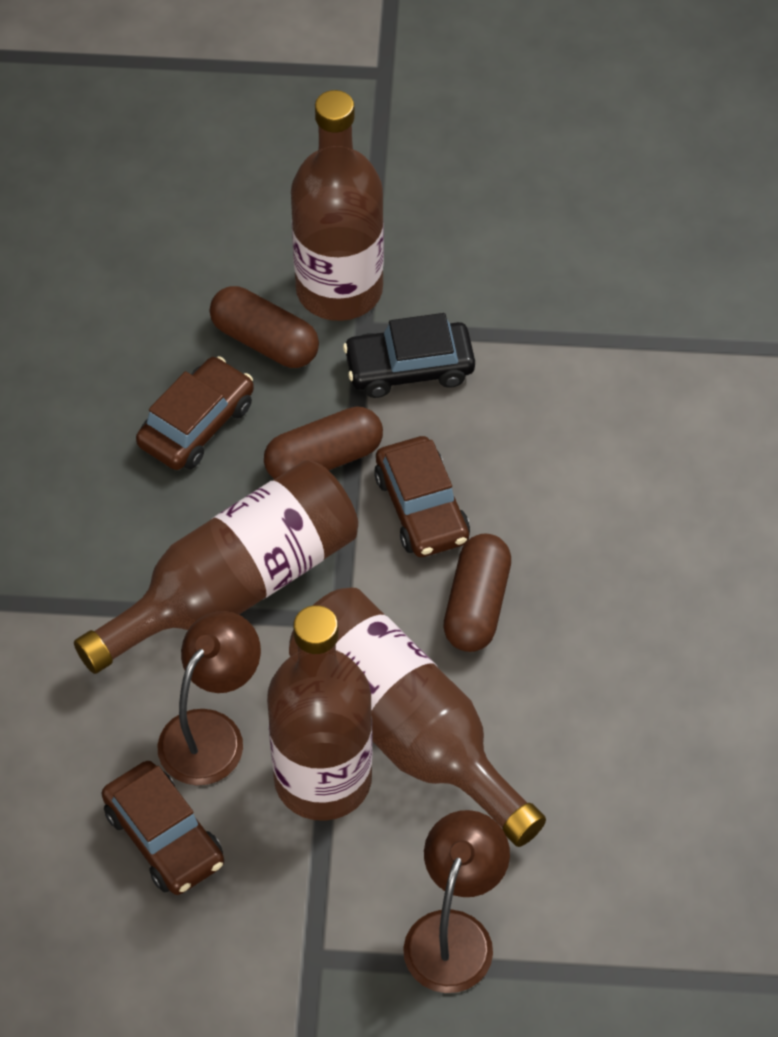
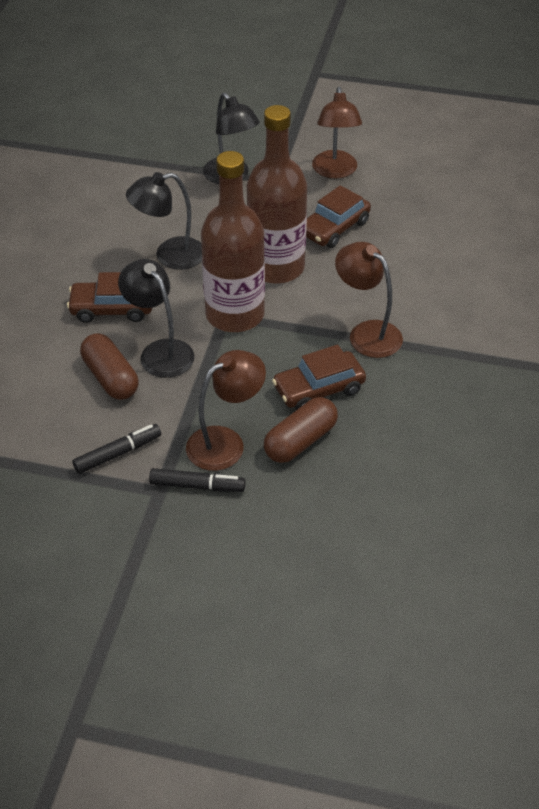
black car: [343,313,475,398] = 1 -> none = 0
black lamp: none = 0 -> [118,259,194,378] [126,172,202,270] [203,92,260,184] = 3
black marker: none = 0 -> [72,424,161,474] [149,468,246,492] = 2
brown bottle: [74,460,358,674] [267,605,373,821] [289,588,546,847] [291,90,384,321] = 4 -> [201,151,265,332] [247,105,307,284] = 2
brown capsule: [210,286,319,368] [264,406,383,479] [443,533,511,652] = 3 -> [80,333,138,400] [264,397,338,463] = 2
brown lamp: [158,611,261,785] [403,810,510,993] = 2 -> [186,350,266,471] [312,87,362,179] [335,242,403,358] = 3

